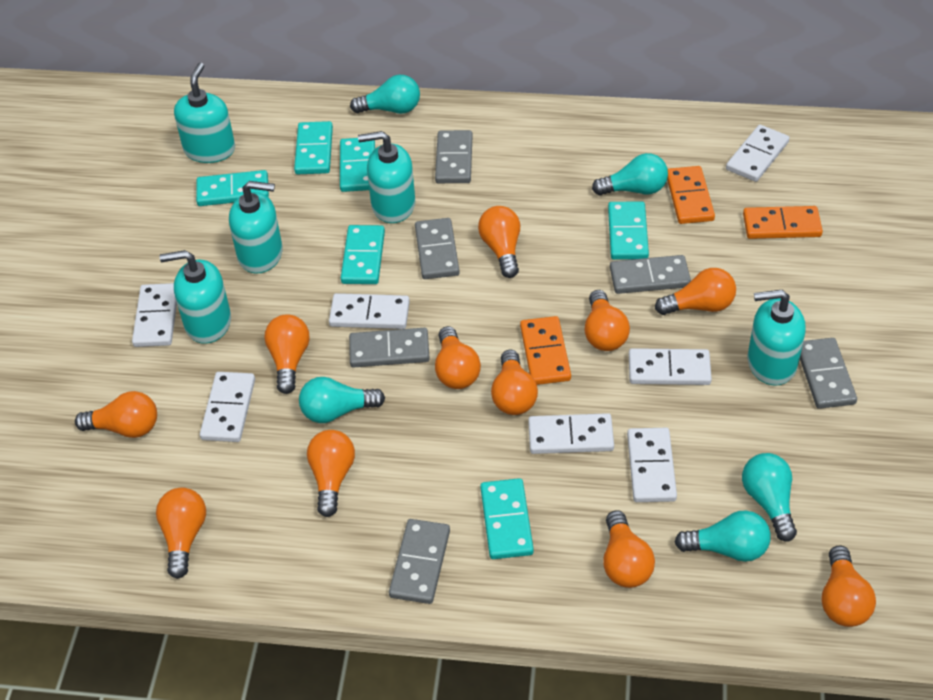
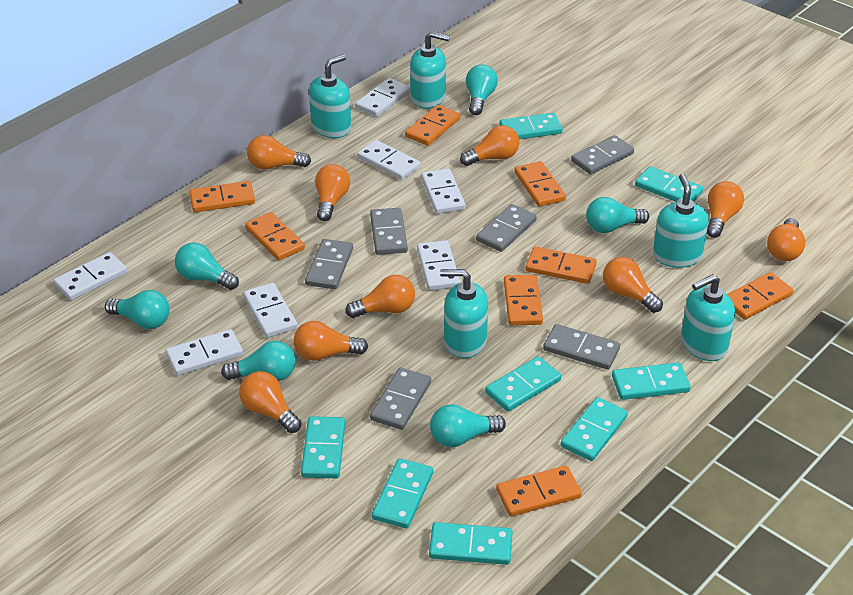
orange domino: [520,316,571,385] [667,166,715,224] [743,206,823,239] = 3 -> [189,181,255,212] [245,212,305,260] [405,105,460,146] [496,466,582,517] [504,275,543,325] [514,161,566,207] [526,247,597,284] [727,272,793,320] = 8
orange light bulb: [75,391,157,438] [156,487,206,579] [264,314,310,394] [307,430,355,517] [435,326,481,389] [478,206,520,278] [491,349,538,415] [584,290,630,351] [603,510,655,588] [655,268,736,315] [821,546,876,627] = 11 -> [239,371,301,433] [247,135,311,170] [294,321,368,361] [315,164,350,221] [345,275,415,318] [460,125,519,166] [603,257,663,313] [707,181,744,238] [767,218,805,261] = 9
turquoise domino: [196,170,269,206] [294,121,333,174] [340,138,375,192] [341,225,385,284] [480,478,534,559] [608,201,649,260] = 6 -> [301,416,345,478] [372,458,433,528] [429,522,513,565] [485,356,561,412] [499,113,563,139] [560,397,628,461] [612,362,691,400] [635,166,703,202] = 8
turquoise light bulb: [299,377,385,423] [350,75,420,114] [592,153,668,195] [674,511,771,562] [742,453,797,542] = 5 -> [105,290,170,329] [175,243,239,290] [221,341,296,381] [430,404,506,447] [466,64,498,115] [586,197,649,233] = 6

